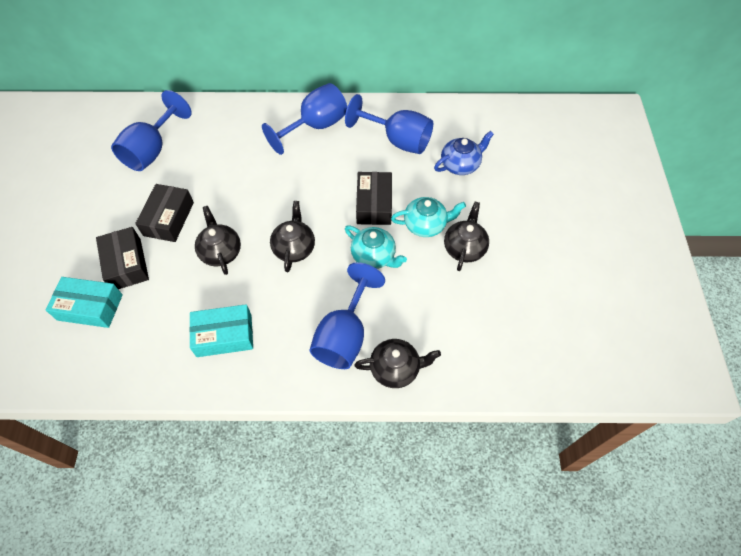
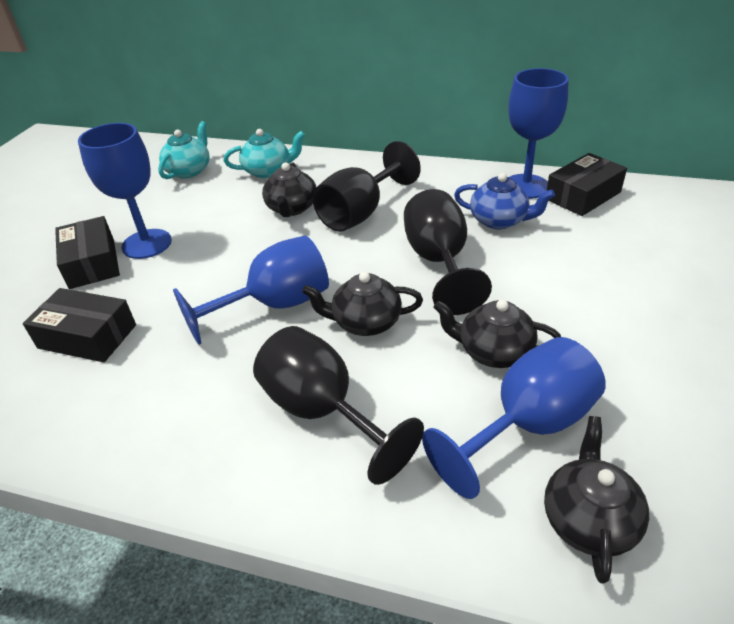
black goblet: none = 0 -> [253,326,424,485] [313,141,421,232] [404,189,492,315] = 3
turquoise box: [46,277,123,328] [189,304,253,357] = 2 -> none = 0

